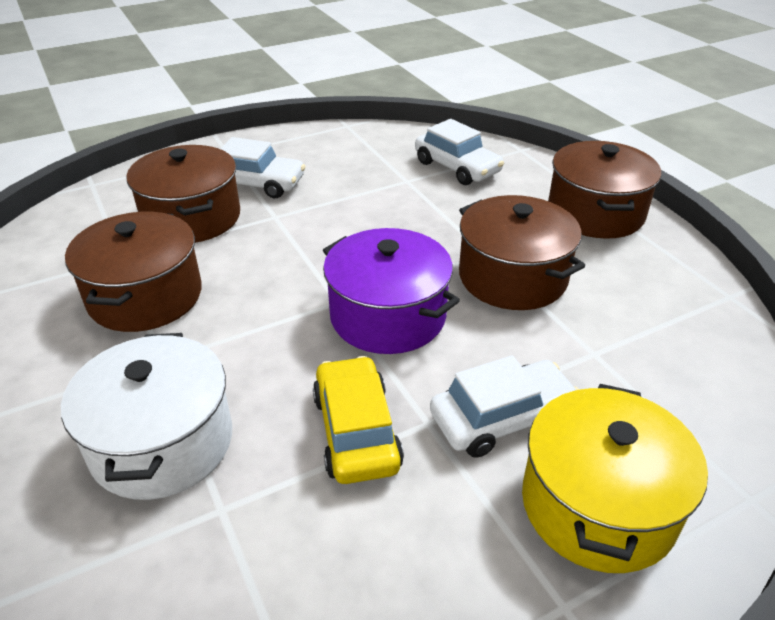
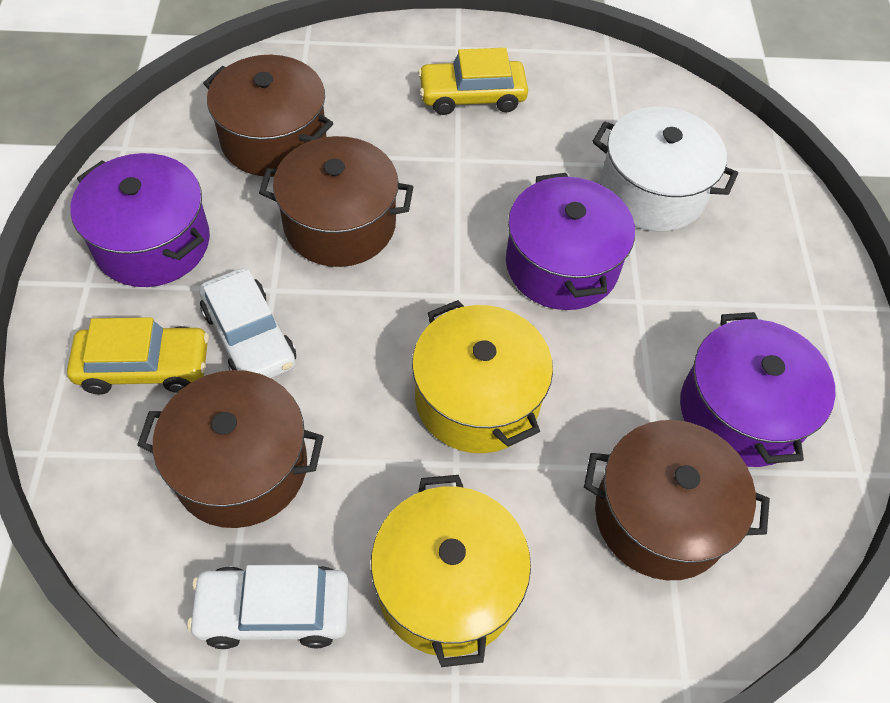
purple pot: [323,228,460,354] = 1 -> [70,153,210,287] [506,173,635,310] [680,312,836,467] = 3
white car: [220,137,305,198] [415,119,504,185] [430,355,579,458] = 3 -> [187,565,349,649] [199,268,296,378] = 2
yellow car: [313,356,404,484] = 1 -> [67,317,209,394] [418,48,528,115] = 2
yellow pot: [522,384,708,573] = 1 -> [371,475,531,667] [412,300,553,453] = 2

